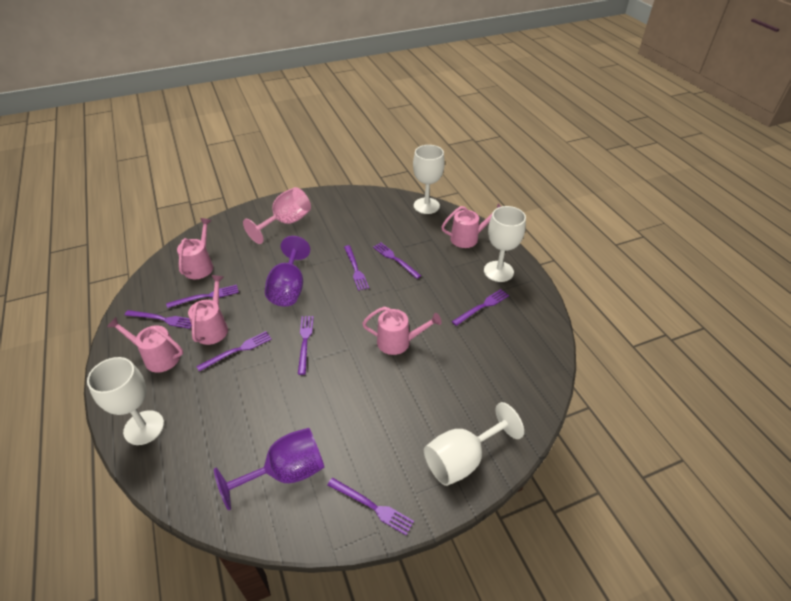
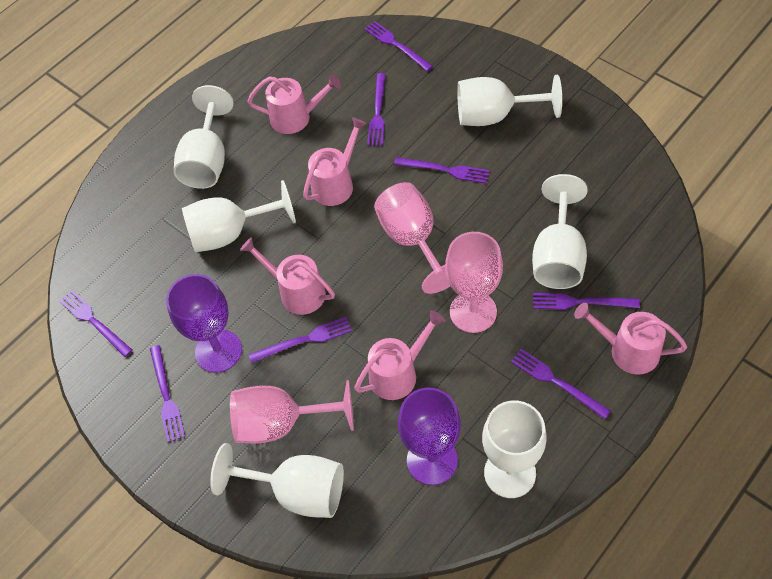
pink goblet: [243,187,311,244] = 1 -> [230,380,354,444] [374,182,450,294] [445,232,503,333] = 3
white goblet: [87,357,164,445] [413,145,445,214] [424,402,524,486] [484,206,526,282] = 4 -> [174,85,234,189] [182,180,296,252] [210,443,344,518] [457,75,562,126] [482,401,547,498] [532,174,588,289] = 6

